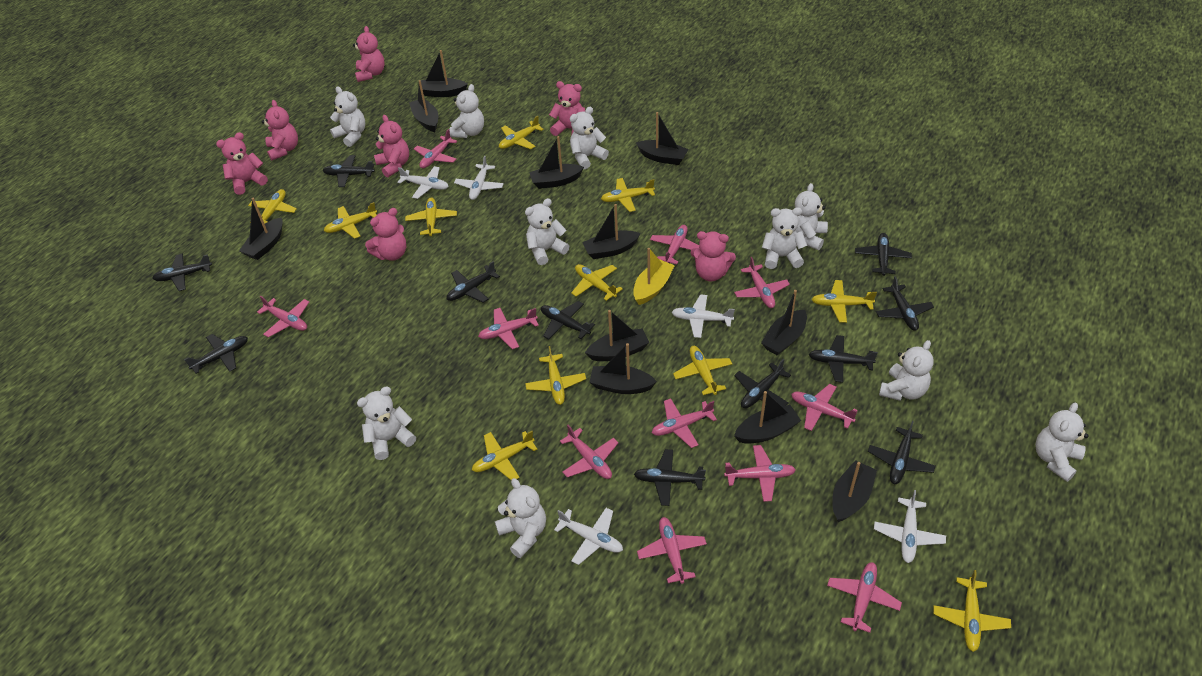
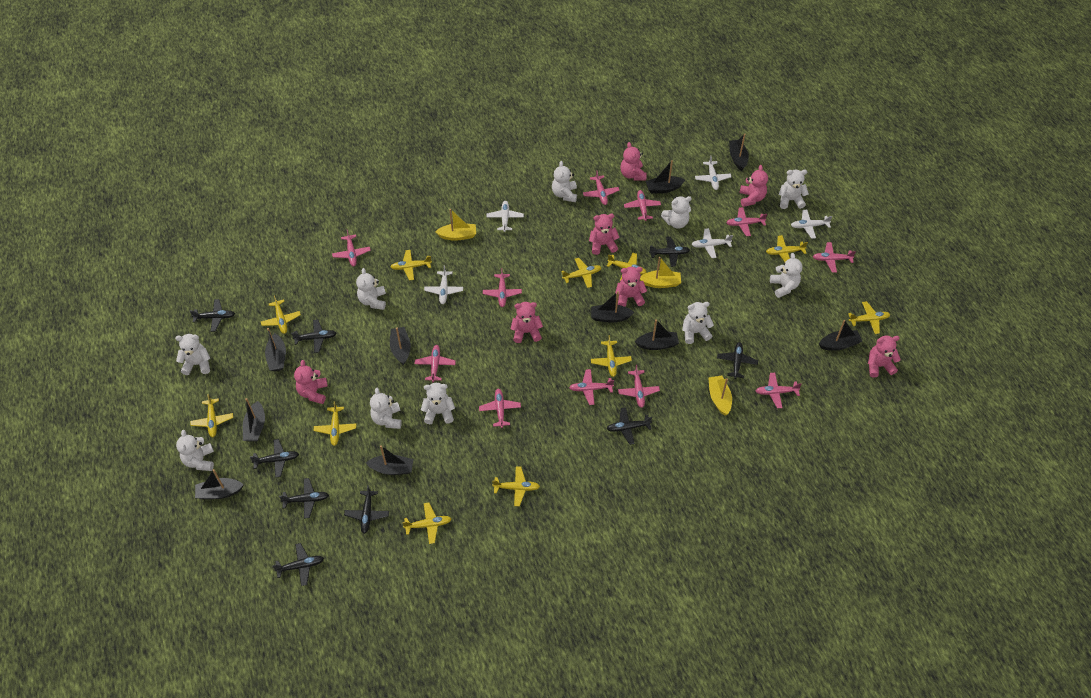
black boat: [239,198,283,260] [409,80,438,132] [421,50,468,97] [529,136,584,189] [582,204,640,259] [585,310,649,361] [589,343,657,394] [636,112,689,165] [734,391,801,444] [761,290,807,355] [832,460,877,522] = 11 -> [195,469,244,499] [243,398,265,442] [265,328,286,371] [366,445,413,475] [390,327,411,365] [591,291,634,323] [635,319,679,350] [646,160,685,194] [729,134,749,171] [819,320,862,351] = 10
black plane: [152,254,212,291] [184,334,248,374] [323,155,375,187] [446,261,500,303] [541,301,595,339] [634,449,706,506] [734,359,791,408] [809,335,878,382] [855,233,912,276] [868,421,936,484] [876,276,934,331] = 11 -> [189,299,235,332] [250,439,299,478] [272,543,324,586] [279,478,329,519] [291,319,336,353] [344,485,389,534] [607,407,652,445] [649,236,690,267] [717,342,758,379] = 9
yellow boat: [633,248,675,305] = 1 -> [435,209,476,241] [640,257,681,288] [708,375,732,416] = 3

